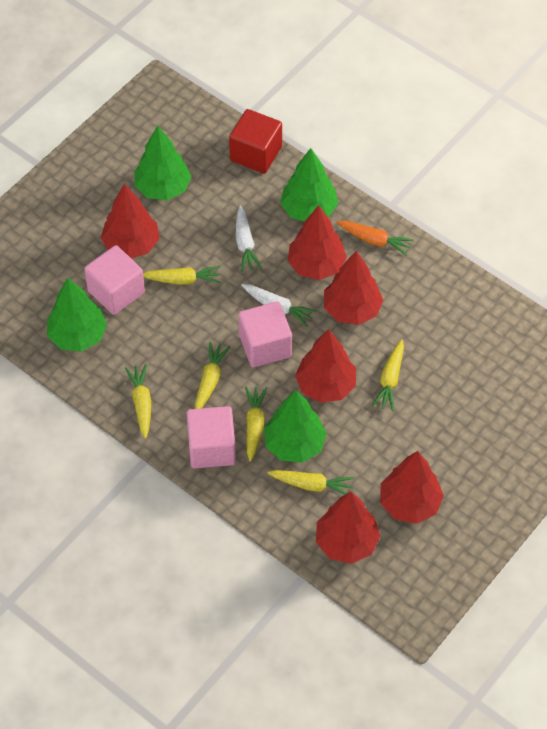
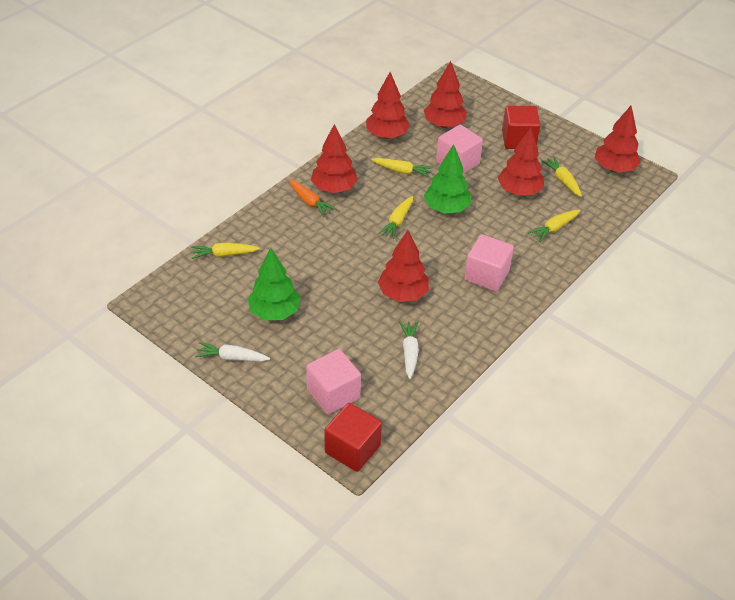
green tree: [47,278,107,352] [135,126,191,200] [264,390,327,463] [280,148,338,222] = 4 -> [248,248,301,320] [424,144,471,214] = 2
red cube: [229,109,282,174] = 1 -> [324,403,382,472] [502,106,541,149] = 2
yellow carrot: [125,364,151,438] [143,266,221,285] [195,342,230,409] [245,386,267,462] [268,470,354,495] [372,339,404,411] = 6 -> [191,242,260,259] [371,158,433,178] [378,196,413,239] [528,210,580,242] [541,156,582,197] = 5

